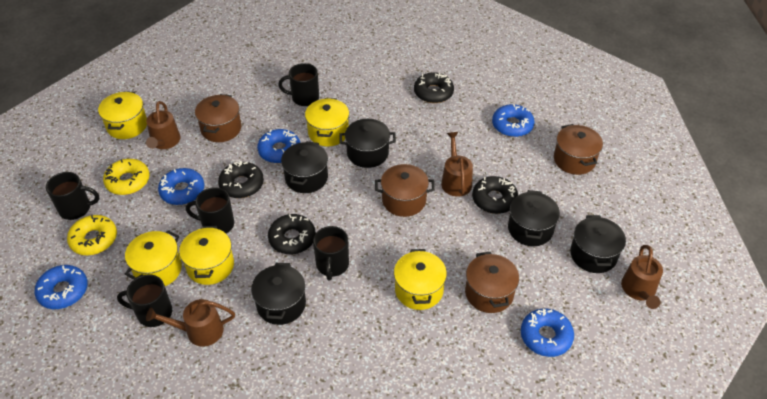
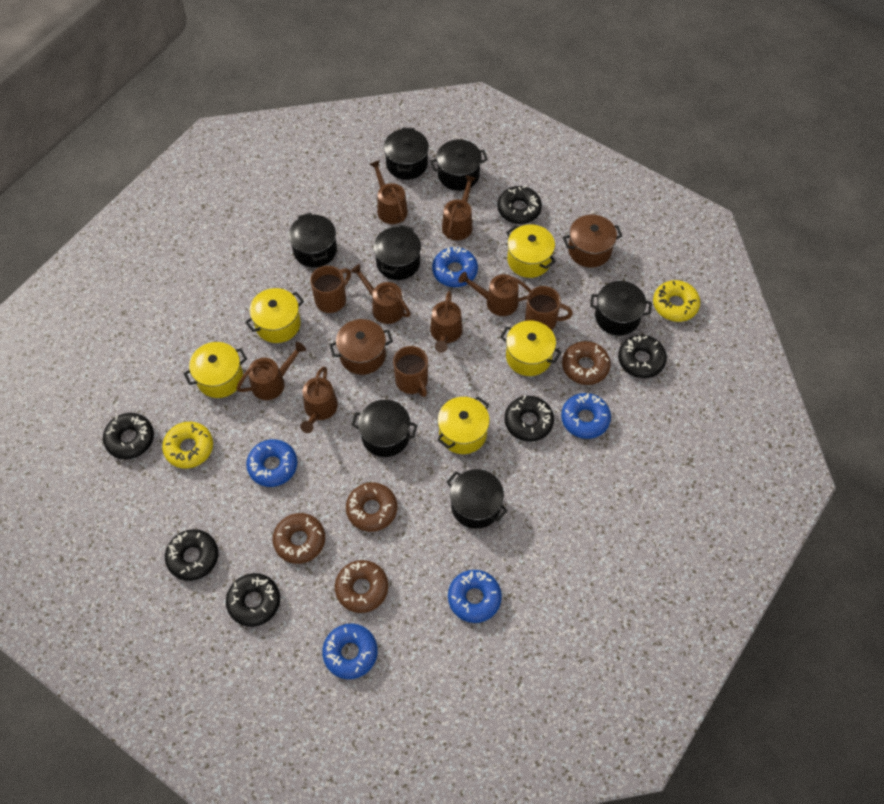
black donut: [218,161,264,198] [268,214,316,254] [414,73,454,103] [472,176,518,214] = 4 -> [103,413,154,459] [165,529,218,581] [226,573,280,627] [497,186,542,224] [505,396,554,442] [618,335,667,378] = 6
black mug: [46,172,99,220] [117,274,172,327] [186,187,234,233] [278,63,319,106] [313,226,349,280] = 5 -> none = 0
black pot: [251,263,306,325] [281,141,328,193] [339,119,396,168] [508,190,560,246] [570,215,626,273] = 5 -> [289,213,337,268] [352,400,417,457] [373,225,421,280] [384,127,429,180] [430,140,488,191] [446,469,508,529] [590,281,652,336] = 7
brown donut: none = 0 -> [273,513,325,564] [335,560,388,613] [346,482,397,532] [562,341,611,385] = 4
brown mug: none = 0 -> [310,266,351,313] [393,346,428,397] [525,286,573,330] = 3
brown pot: [195,94,241,142] [375,164,435,217] [465,252,519,313] [554,124,603,175] = 4 -> [329,319,393,375] [563,215,622,268] = 2
brown watering can: [146,101,180,149] [146,299,235,346] [441,132,473,196] [621,245,663,309] = 4 -> [236,342,306,400] [300,366,338,433] [350,264,411,324] [370,160,408,224] [430,291,463,353] [442,175,476,240] [458,272,531,316] = 7

